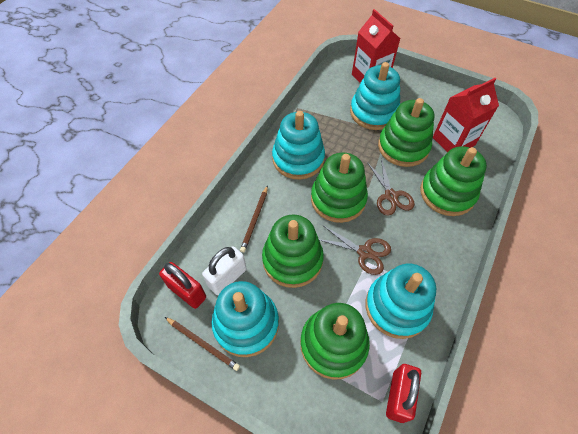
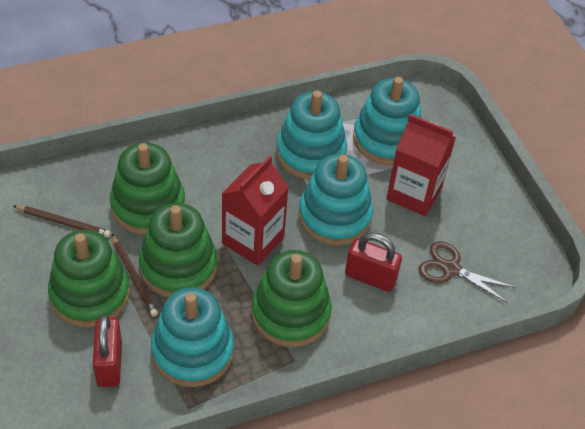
brown scissors: [319,225,391,275] [367,159,415,216] = 2 -> [419,241,516,303] = 1
green stacking toy: [262,215,324,288] [300,303,370,380] [311,153,368,223] [378,98,434,167] [420,146,487,216] = 5 -> [48,230,130,327] [110,143,185,235] [139,203,217,297] [251,250,332,347] = 4
white padlock: [202,246,247,295] = 1 -> none = 0

